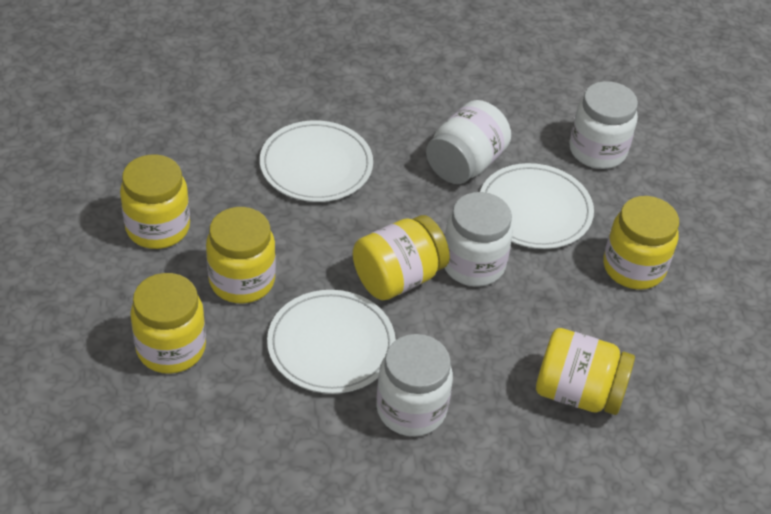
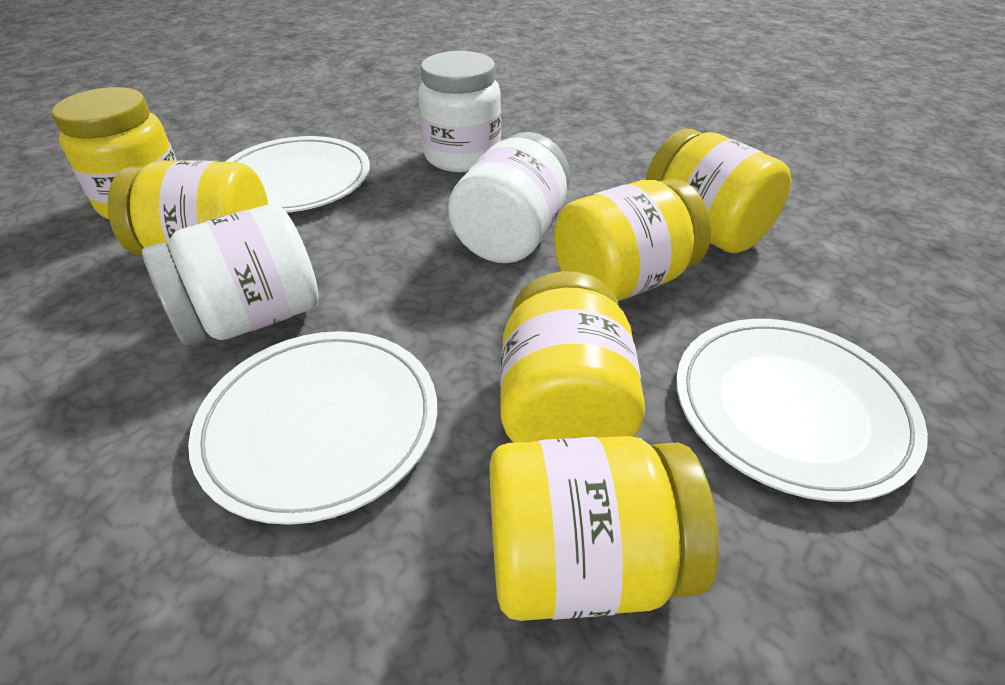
white jar: [376,334,453,436] [426,100,511,184] [445,192,513,286] [569,81,638,169] = 4 -> [142,205,319,346] [418,51,501,172] [448,132,570,263] = 3

